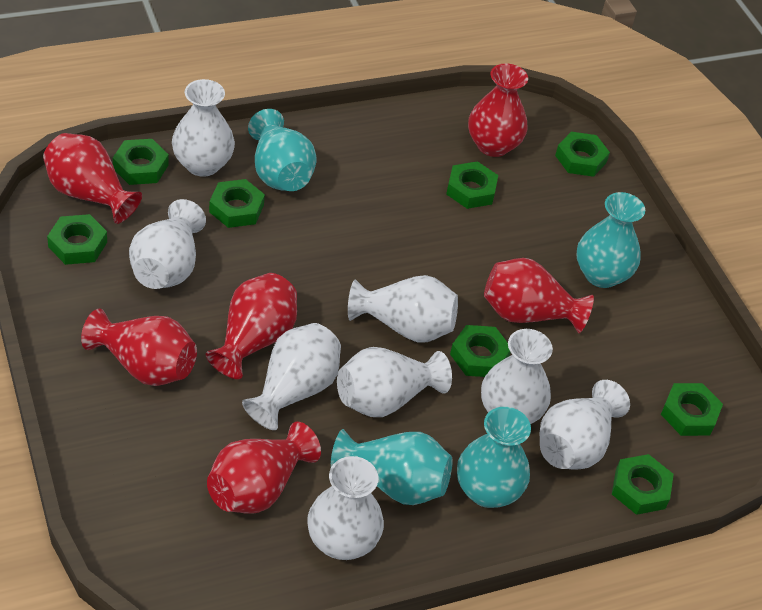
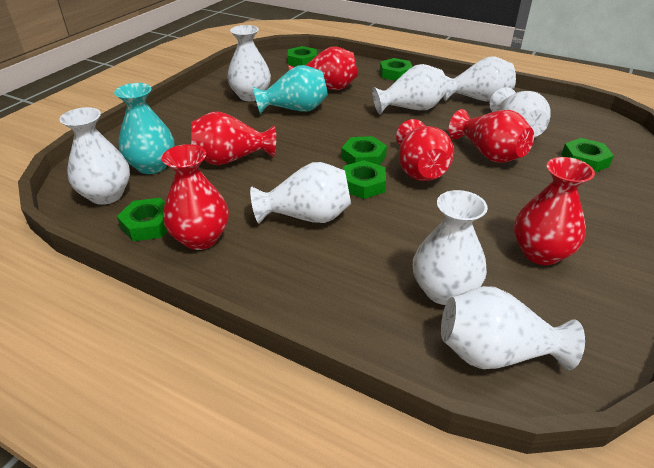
green nut: [47,214,107,265] [113,139,169,185] [209,179,265,228] [446,161,498,209] [450,325,510,377] [555,132,610,177] [612,454,674,515] [661,383,723,436] = 8 -> [117,198,167,241] [288,46,317,67] [341,136,387,165] [343,160,386,199] [380,58,413,81] [562,138,614,172] = 6
turquoise vase: [248,109,317,191] [331,429,453,505] [457,407,531,508] [576,192,645,288] = 4 -> [114,83,174,174] [253,65,328,114] = 2

